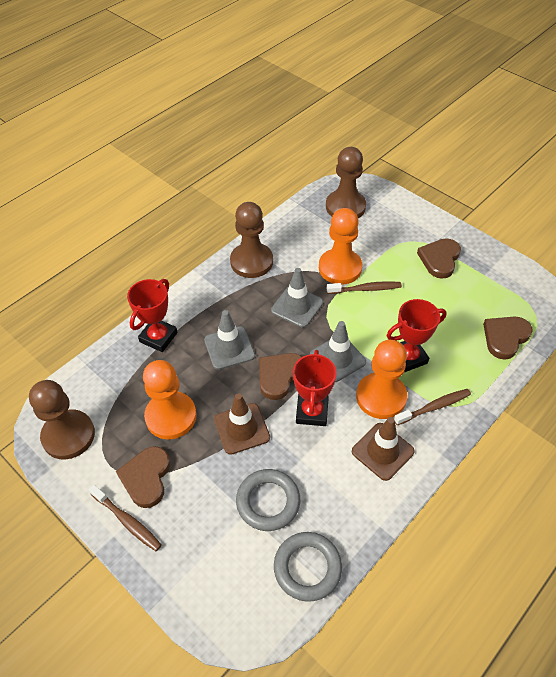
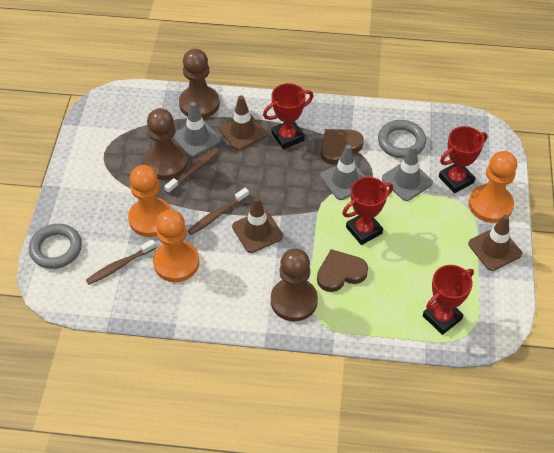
brown heart: [116,446,170,508] [259,353,302,400] [417,238,461,279] [483,316,533,360] = 4 -> [317,249,368,292] [321,129,364,165] = 2
brown traffic cone: [214,393,270,455] [352,417,415,481] = 2 -> [219,95,267,150] [232,197,283,253] [468,215,522,271] = 3
red trophy: [127,279,178,352] [293,350,337,426] [387,299,447,372] = 3 -> [263,83,313,149] [342,177,393,245] [423,265,474,335] [439,126,488,193] = 4

